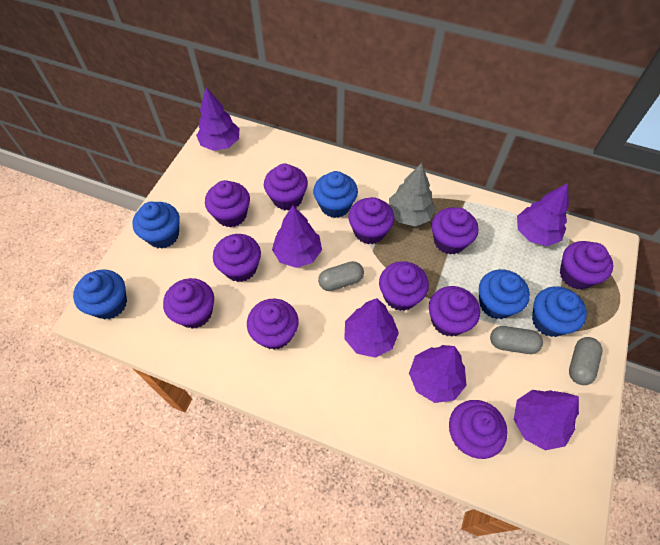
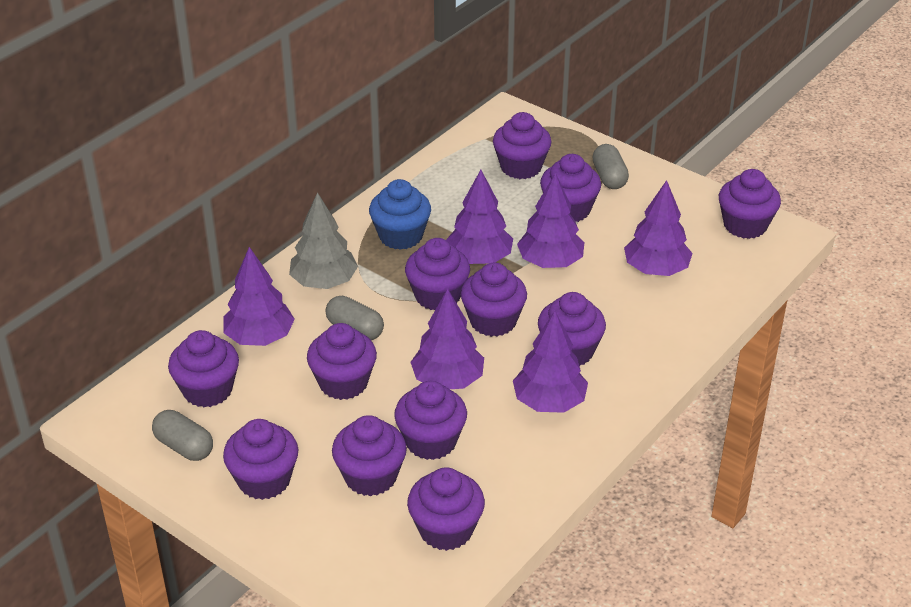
blue cupcake: [73,270,127,319] [133,202,180,249] [313,171,358,218] [479,269,530,319] [532,286,587,337] = 5 -> [369,179,431,250] = 1
purple cupcake: [163,278,214,329] [205,180,250,227] [213,234,261,282] [247,299,299,350] [264,164,308,210] [348,197,394,244] [379,261,429,311] [429,286,480,337] [431,207,478,255] [449,400,507,459] [560,241,613,290] = 11 -> [168,330,239,407] [223,419,299,500] [307,323,377,400] [332,415,407,496] [394,381,467,460] [405,238,470,310] [407,467,485,551] [461,262,527,337] [493,112,552,179] [538,292,606,366] [540,154,601,222] [719,169,781,239] = 12

